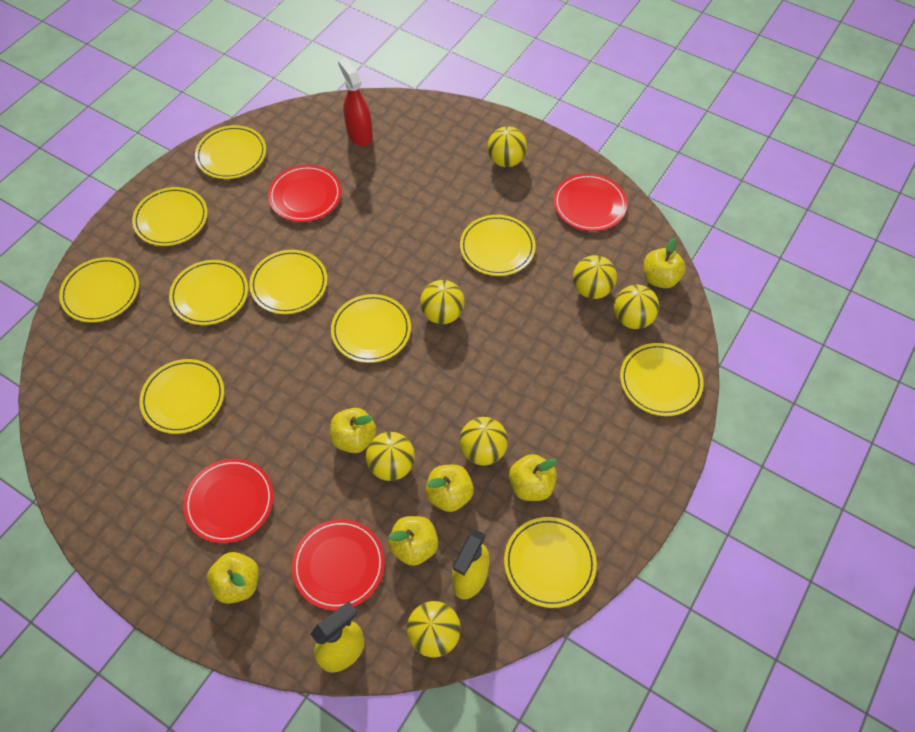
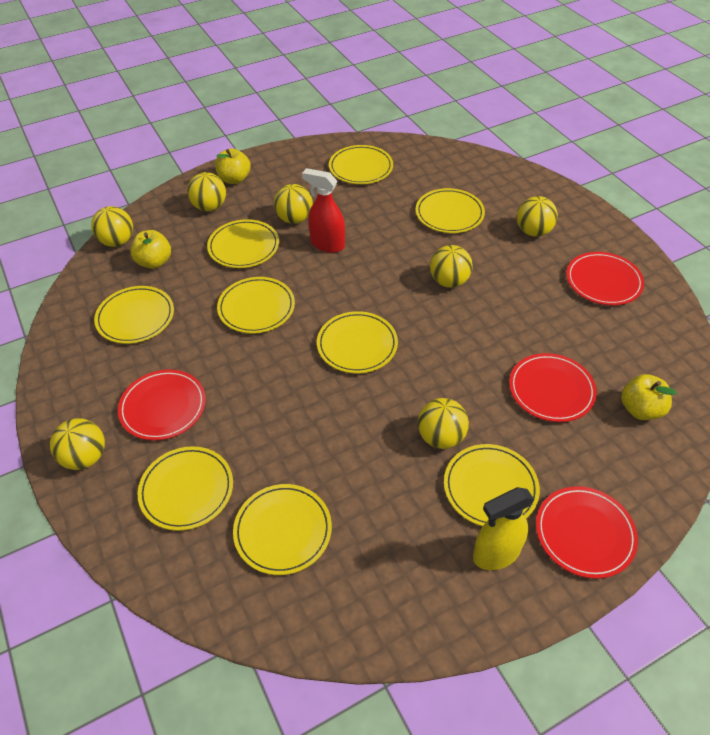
yellow apple: [207,552,259,604] [330,408,376,453] [388,516,438,566] [425,465,474,512] [509,454,557,501] [643,238,686,288] = 6 -> [130,230,171,269] [215,148,251,184] [621,374,677,420] = 3
yellow plate: [59,257,139,323] [132,187,208,246] [139,359,224,434] [169,260,248,325] [195,125,266,179] [249,250,327,314] [331,294,411,363] [460,215,536,276] [504,517,597,608] [620,343,704,416] = 10 -> [94,286,174,344] [138,446,233,531] [207,219,279,268] [217,277,295,334] [233,484,332,575] [317,311,398,373] [329,145,393,184] [416,188,485,233] [444,444,540,526] = 9
yellow spray bottle: [311,601,365,673] [452,529,490,599] = 2 -> [473,487,535,570] = 1

